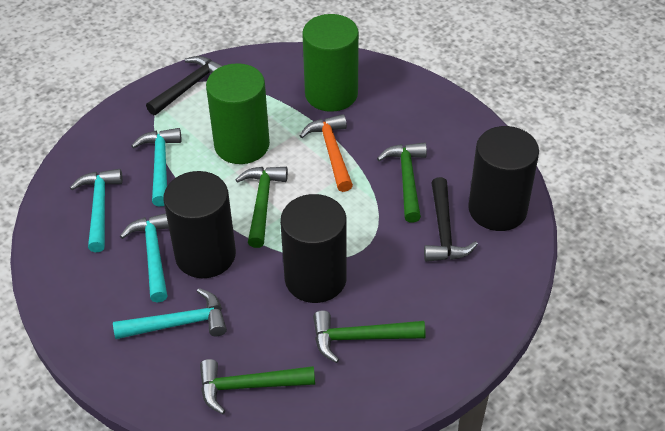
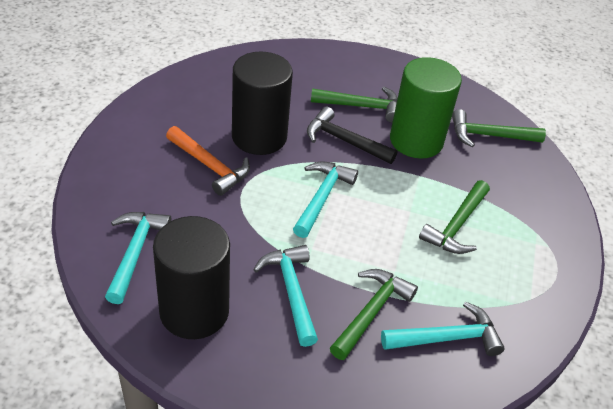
black cylinder: [163,171,236,278] [280,194,347,303] [468,126,539,231] = 3 -> [153,216,230,339] [232,52,293,155] = 2
black hammer: [146,56,223,115] [424,177,478,262] = 2 -> [307,106,397,164] = 1
green cylinder: [206,63,270,164] [302,14,359,112] = 2 -> [390,57,462,159] = 1

